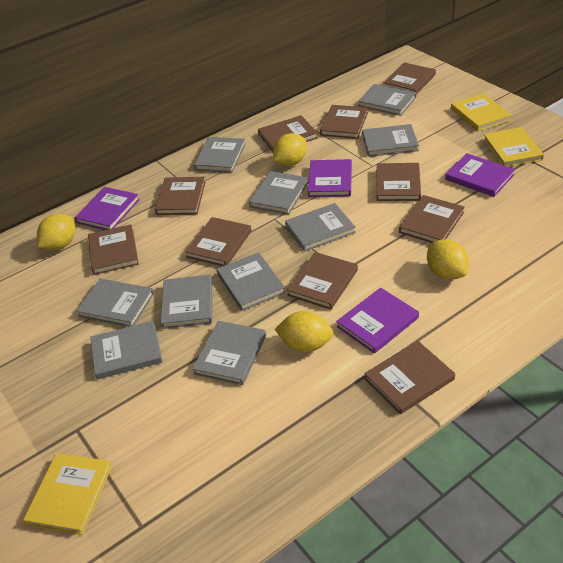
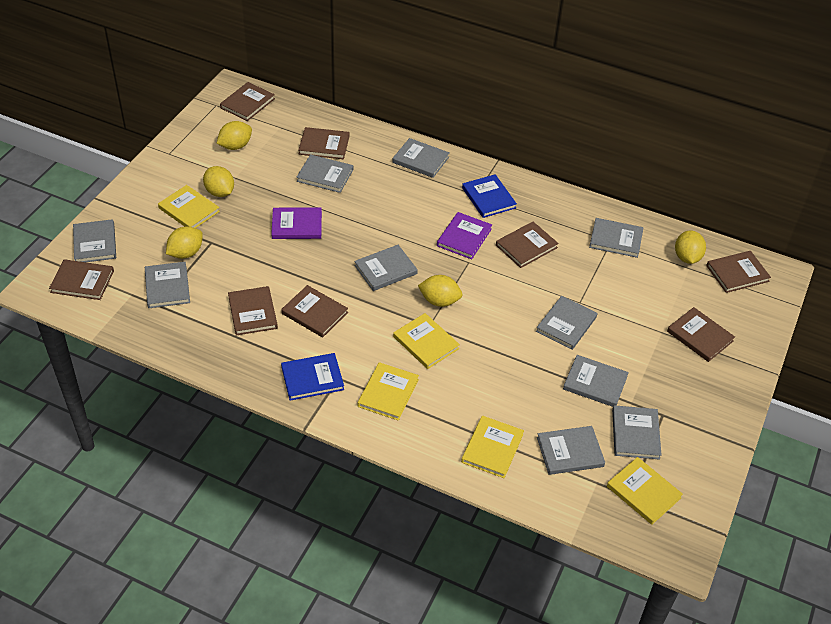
blue book: none = 0 -> [281,353,344,401] [462,174,517,218] = 2
brown book: [88,224,139,275] [155,177,206,215] [185,217,252,266] [258,115,318,151] [287,252,358,310] [320,105,368,139] [364,341,455,414] [377,163,421,201] [383,62,436,94] [399,195,465,243] = 10 -> [49,259,114,300] [220,82,275,121] [228,286,278,335] [281,285,348,338] [298,127,349,159] [496,222,559,268] [667,307,735,362] [706,251,771,293] = 8
purple book: [75,187,140,230] [308,159,352,197] [336,288,419,354] [445,153,515,197] = 4 -> [271,207,322,239] [437,212,492,259] = 2
yellow book: [23,453,112,535] [451,93,512,131] [483,127,544,167] = 3 -> [158,185,220,228] [358,362,419,421] [393,313,460,369] [461,416,524,478] [607,457,683,525] = 5
yellow lemon: [37,214,75,250] [273,133,307,166] [275,311,334,352] [427,239,469,280] = 4 -> [166,226,203,259] [203,166,234,197] [216,121,252,150] [418,275,462,307] [675,231,706,264] = 5

